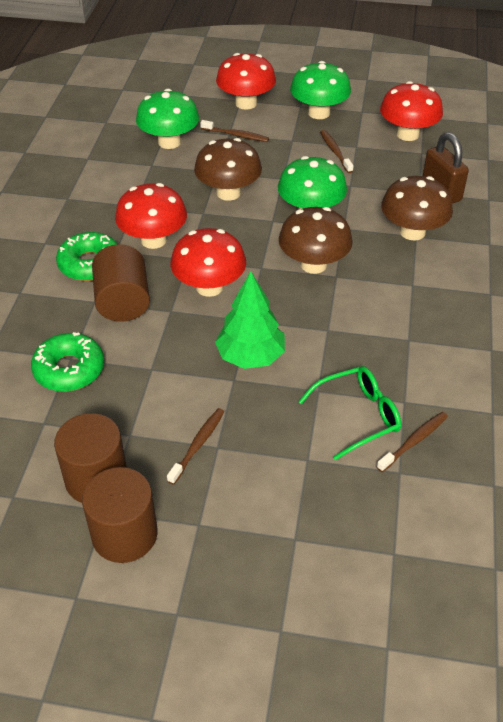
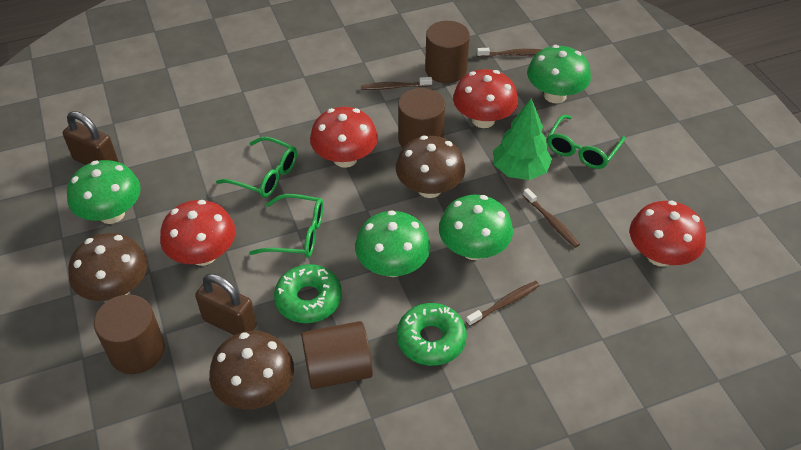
brown cylinder: [54,413,127,503] [82,467,157,563] [92,244,150,322] = 3 -> [94,294,165,374] [301,321,373,389] [398,88,445,148] [425,21,470,83] = 4
brown padlock: [423,132,469,204] = 1 -> [63,111,118,165] [195,274,257,335] = 2
green glasses: [298,366,401,460] = 1 -> [216,137,297,198] [249,194,323,258] [547,115,625,169] = 3
green mushroom: [136,89,199,149] [278,156,347,209] [290,61,351,119] = 3 -> [67,160,141,224] [355,210,430,277] [439,195,513,260] [527,45,591,103] = 4

